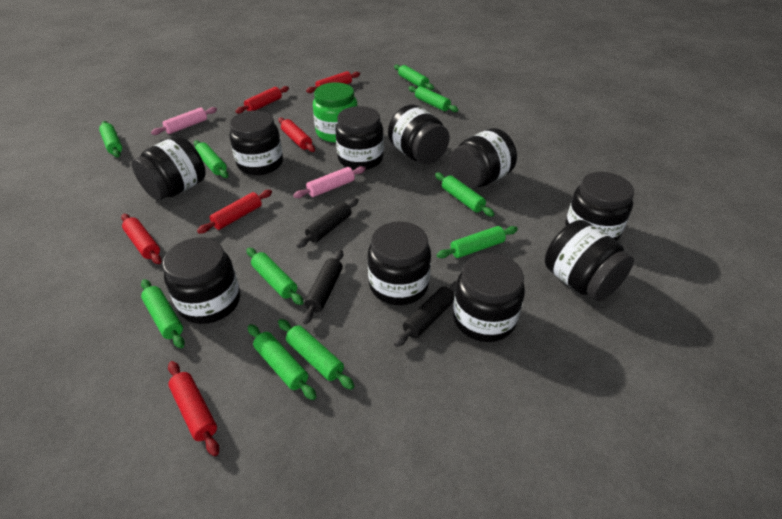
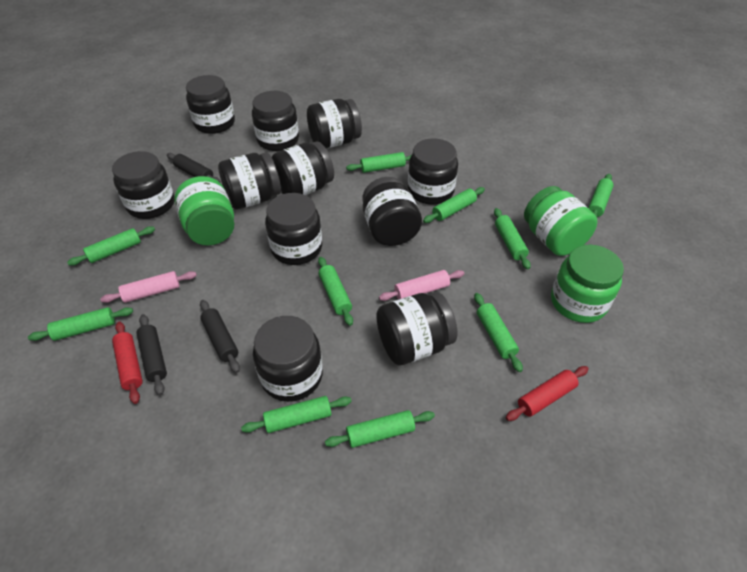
black jar: [132,136,206,200] [163,237,240,324] [229,110,283,175] [335,106,384,170] [368,221,431,305] [388,104,450,164] [450,128,517,189] [453,253,525,342] [545,220,634,301] [565,172,634,241] = 10 -> [112,151,175,219] [186,75,235,134] [218,152,281,209] [252,91,299,151] [253,316,323,402] [265,193,322,265] [272,142,334,195] [307,99,362,148] [363,177,422,246] [376,292,457,366] [408,139,458,205] = 11
green jar: [313,82,357,142] = 1 -> [174,176,234,246] [524,186,597,256] [551,245,624,323] = 3
red rolling pin: [121,214,162,264] [168,361,219,456] [197,190,272,234] [235,86,289,114] [278,118,315,152] [306,71,360,93] = 6 -> [112,321,143,404] [506,366,589,421] = 2

